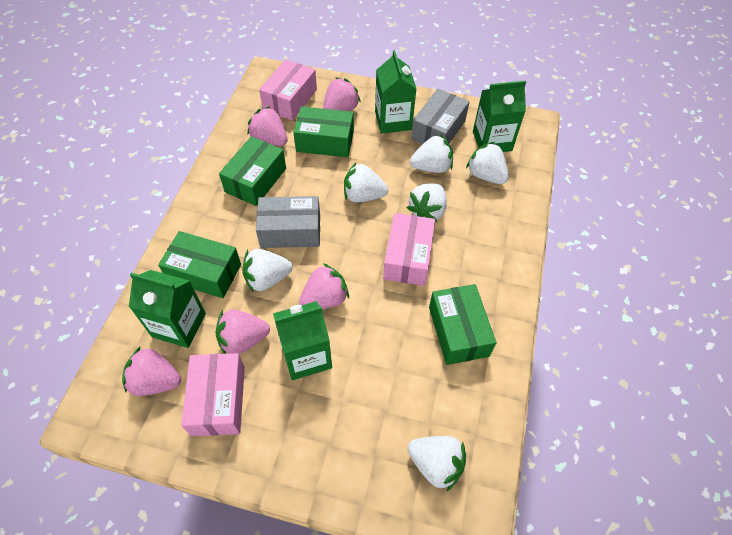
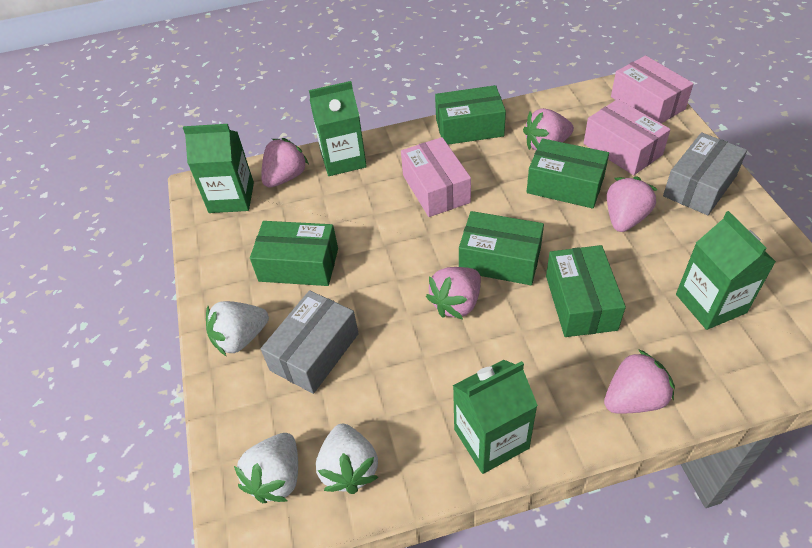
green box: [158,231,241,298] [219,136,286,206] [293,106,354,157] [429,284,496,365] = 4 -> [250,221,338,286] [435,85,506,145] [459,211,544,285] [527,138,609,209] [546,245,626,337] = 5
white strawberry: [242,249,293,292] [344,163,388,202] [407,184,447,222] [408,436,466,492] [410,134,453,173] [466,142,509,184] = 6 -> [206,301,269,357] [234,433,298,503] [316,424,379,494] = 3

